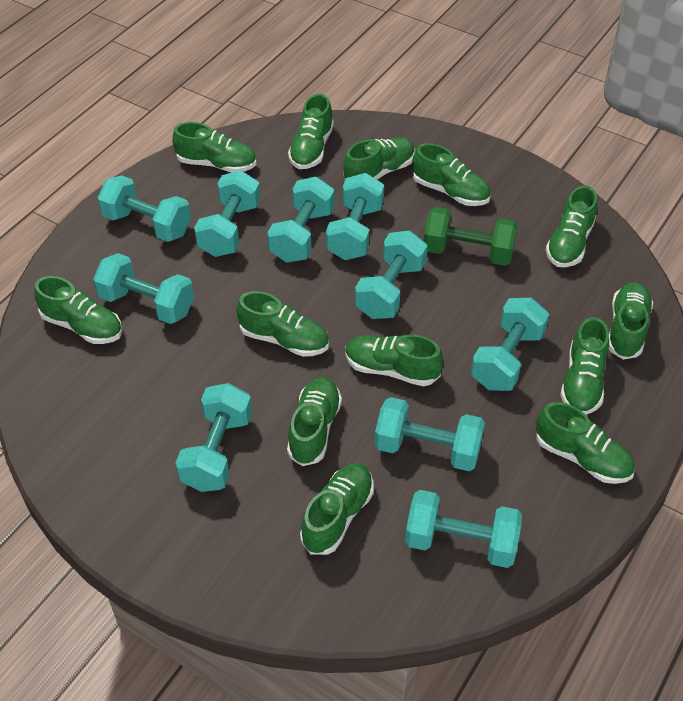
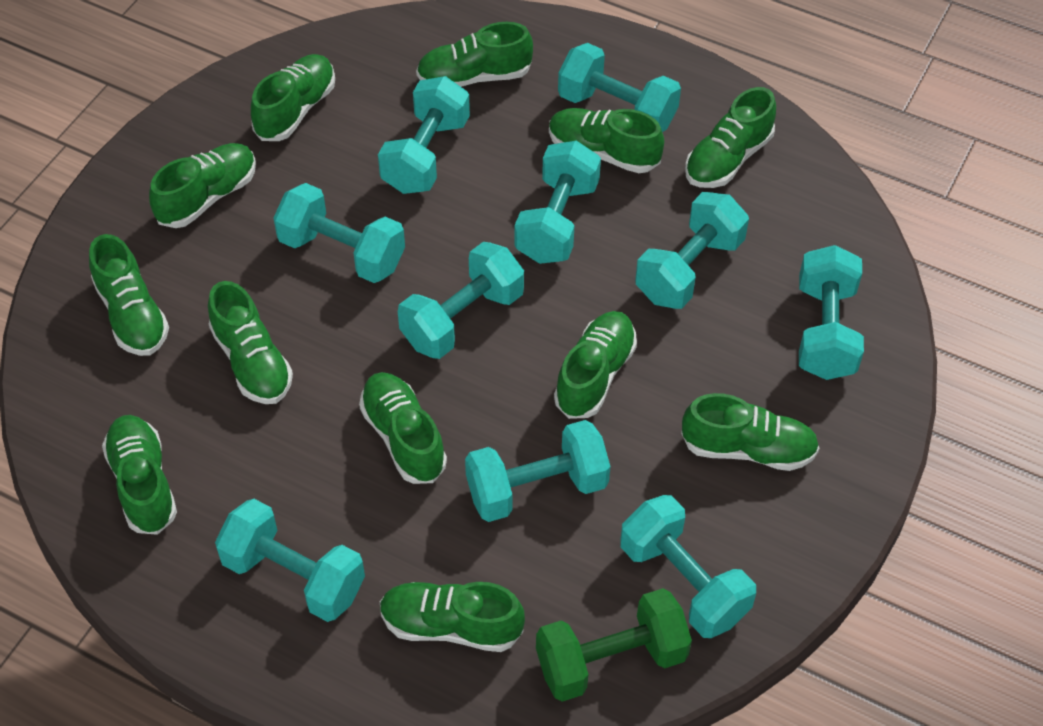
green shoe: [34,276,122,344] [172,122,256,172] [236,291,329,357] [287,377,342,466] [288,94,334,169] [300,463,374,555] [343,137,415,180] [345,334,443,386] [412,143,491,206] [536,402,635,484] [546,186,598,267] [560,317,609,415] [609,282,653,359] = 13 -> [89,234,169,356] [102,415,177,535] [149,143,256,228] [208,281,293,404] [251,54,335,141] [359,372,447,484] [380,582,525,652] [416,22,533,87] [549,108,664,173] [554,311,637,419] [681,393,819,471] [685,87,776,188] = 12

